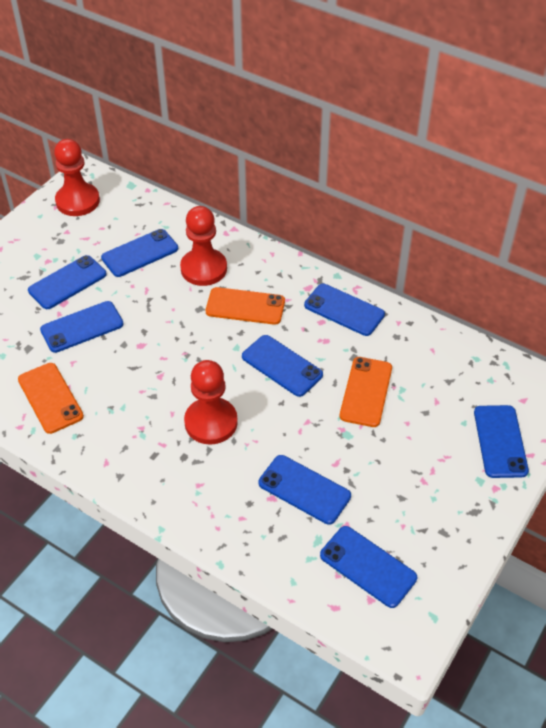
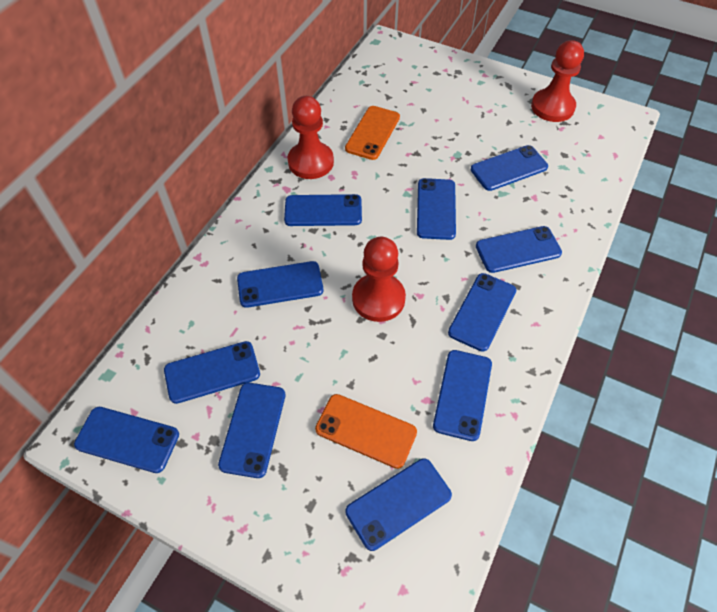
blue phone: [28,255,107,309] [40,301,124,353] [101,229,178,277] [242,335,323,397] [259,455,351,525] [304,284,385,336] [320,526,417,608] [474,405,529,478] = 8 -> [74,407,179,473] [164,341,260,404] [218,383,285,478] [237,261,323,308] [284,194,362,226] [345,458,452,551] [417,178,456,240] [433,350,492,441] [448,273,516,352] [471,145,548,191] [476,226,562,273] = 11
orange phone: [18,363,84,434] [206,287,285,325] [340,357,392,427] = 3 -> [315,394,417,469] [345,106,400,160] = 2

